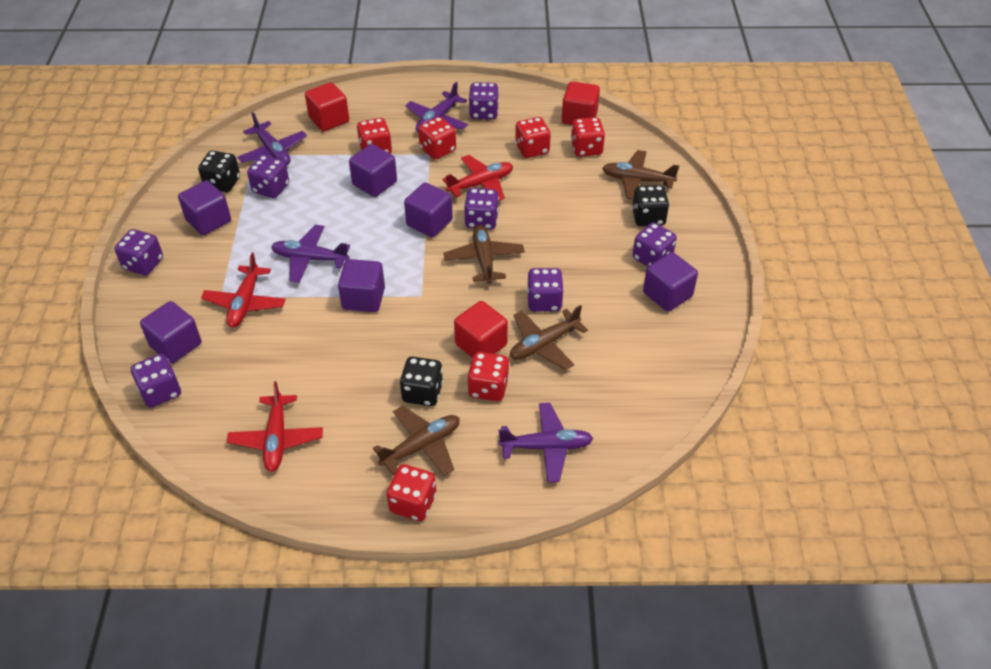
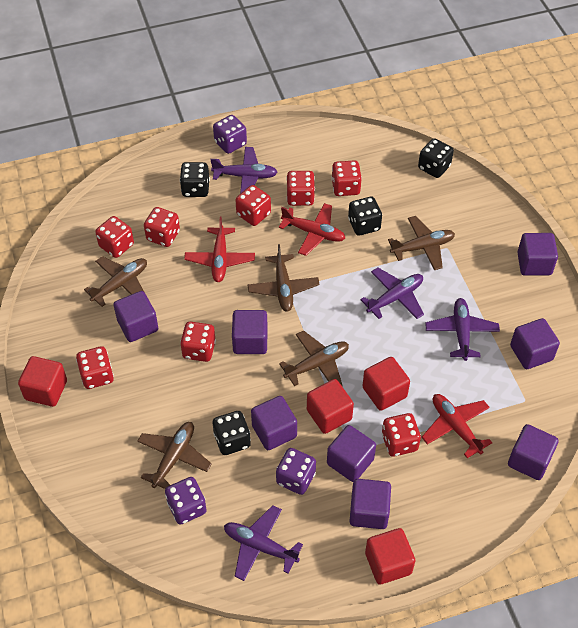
black dice: [198,151,240,192] [400,357,443,406] [632,185,669,227] = 3 -> [180,162,210,197] [213,411,251,455] [348,197,382,236] [418,138,454,178] = 4
brown plane: [373,406,460,476] [443,225,525,284] [510,305,588,370] [602,150,679,199] = 4 -> [84,256,147,307] [137,422,212,489] [247,244,320,312] [279,330,349,386] [388,216,455,270] = 5
purple cube: [140,301,201,364] [178,180,231,236] [338,259,385,312] [349,144,397,197] [404,182,453,237] [643,252,698,312] = 6 -> [113,291,159,342] [232,310,268,354] [251,396,297,450] [327,425,376,482] [350,479,391,529] [508,424,559,480] [510,318,560,369] [517,233,558,276] = 8
purple dice: [115,229,163,275] [131,354,181,408] [247,155,289,198] [464,188,499,230] [469,82,499,120] [527,268,564,312] [633,222,677,267] = 7 -> [165,477,207,525] [213,115,247,154] [276,448,316,495] = 3
red cube: [305,82,349,131] [454,301,508,357] [562,81,600,125] = 3 -> [18,356,67,407] [307,379,354,434] [362,357,410,411] [365,528,415,585] = 4
red dice: [357,118,392,154] [387,464,436,521] [418,117,456,160] [467,352,509,401] [515,117,551,158] [571,117,605,157] = 6 -> [76,346,114,389] [95,216,134,258] [144,207,180,247] [180,322,216,362] [235,185,271,226] [286,171,315,206] [331,160,362,196] [382,413,421,457] = 8

